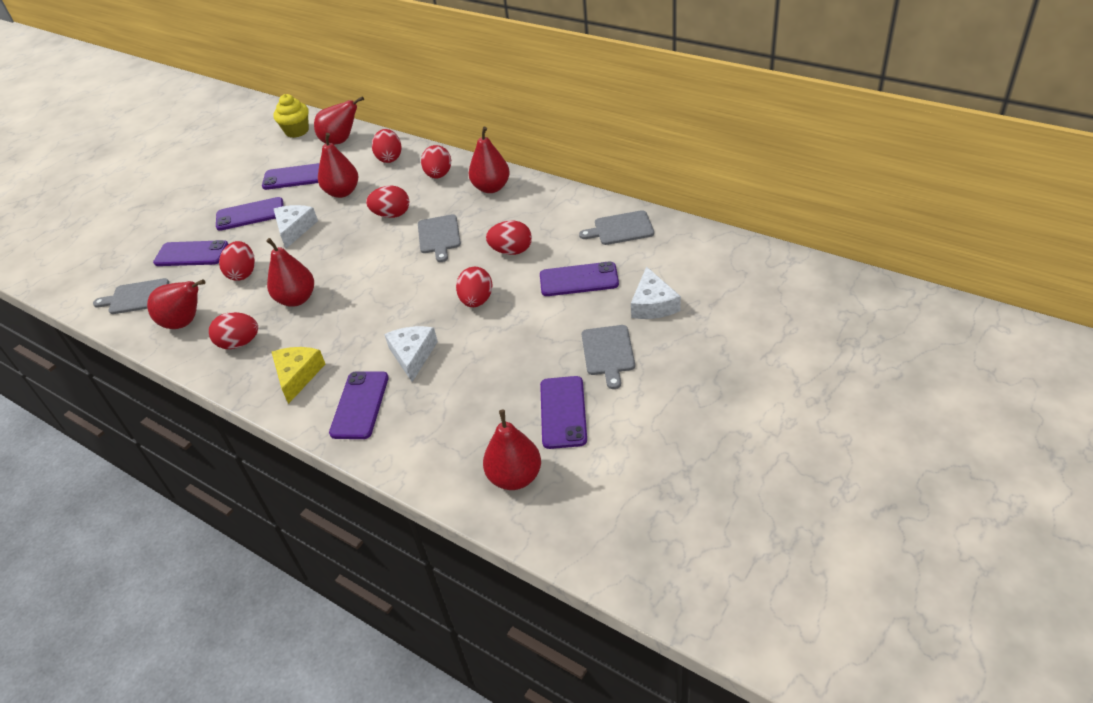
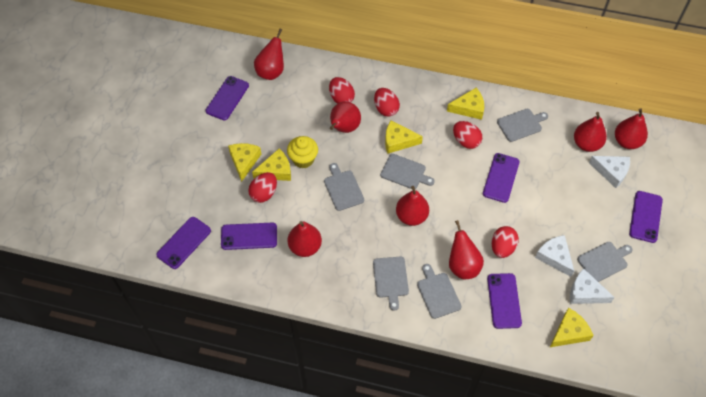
grey cutting board: [93,278,169,314] [418,214,461,262] [579,210,654,245] [582,325,635,389] = 4 -> [324,163,364,211] [373,257,409,311] [380,154,435,189] [417,264,462,319] [497,109,548,142] [577,242,632,282] = 6
red egg: [209,312,258,349] [219,241,255,281] [366,186,409,218] [372,129,402,163] [421,145,451,178] [456,267,493,307] [486,221,532,255] = 7 -> [248,172,277,203] [329,77,355,104] [374,88,400,117] [453,121,482,149] [491,226,519,258] = 5
red pear: [147,279,205,329] [266,238,314,307] [314,96,364,145] [318,133,358,198] [469,127,510,193] [483,410,541,490] = 6 -> [254,29,284,80] [288,221,322,257] [330,101,361,133] [396,186,429,226] [449,220,484,279] [574,112,607,152] [615,108,648,149] = 7
yellow cheese: [272,347,325,404] = 1 -> [228,143,261,182] [252,149,291,181] [385,121,423,154] [447,88,484,120] [550,308,594,347] = 5

